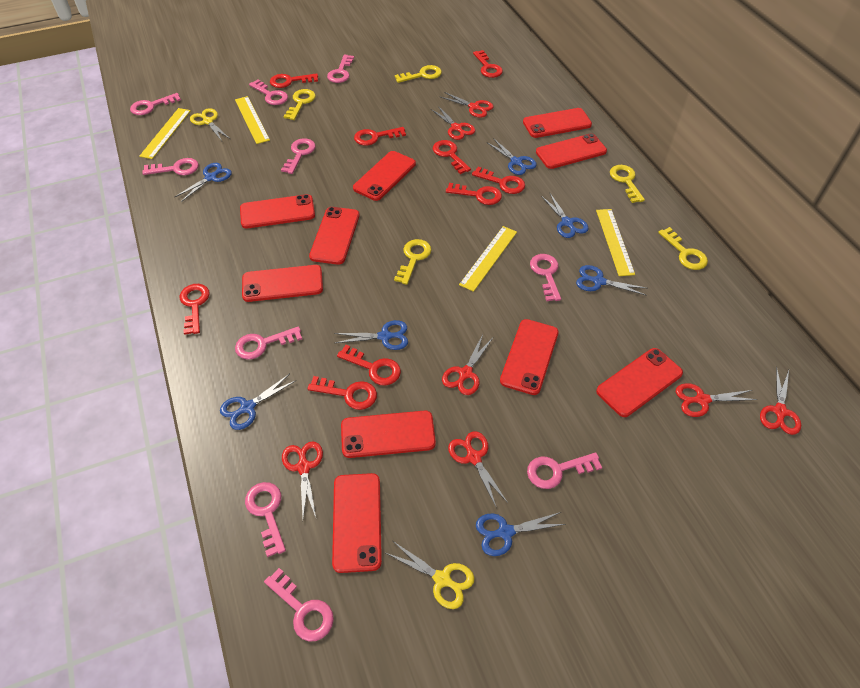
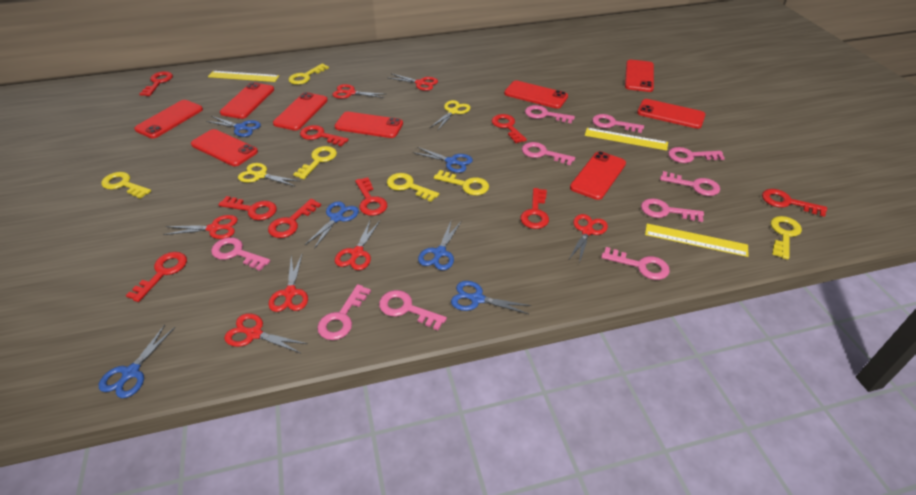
blue scissors: [174,163,232,202] [220,374,295,430] [334,320,408,350] [476,512,565,556] [486,138,537,175] [541,193,589,238] [576,265,647,296] = 7 -> [99,325,175,398] [206,116,261,137] [305,201,359,249] [413,147,473,173] [418,219,461,270] [451,281,532,314] = 6
red phone: [240,194,315,229] [242,265,323,302] [309,207,360,265] [332,473,382,573] [341,410,436,458] [353,151,416,201] [500,319,559,395] [523,108,592,138] [536,133,607,169] [596,348,683,417] = 10 -> [134,100,203,138] [191,129,258,166] [220,82,274,119] [273,92,328,131] [335,112,403,138] [504,80,568,109] [570,151,626,200] [625,60,654,92] [637,99,705,129] = 9
yellow key: [284,89,316,120] [394,239,431,285] [395,65,442,83] [610,165,645,203] [658,227,708,270] = 5 -> [101,172,151,199] [289,63,329,85] [293,146,337,179] [387,173,439,202] [434,170,489,195] [771,216,802,260] = 6
yellow ruler: [139,108,191,159] [235,96,270,144] [459,226,517,292] [596,209,635,276] = 4 -> [208,71,279,82] [585,128,668,151] [645,224,749,257] = 3

